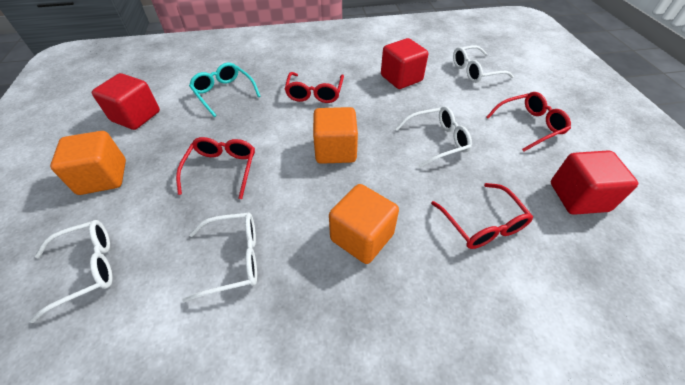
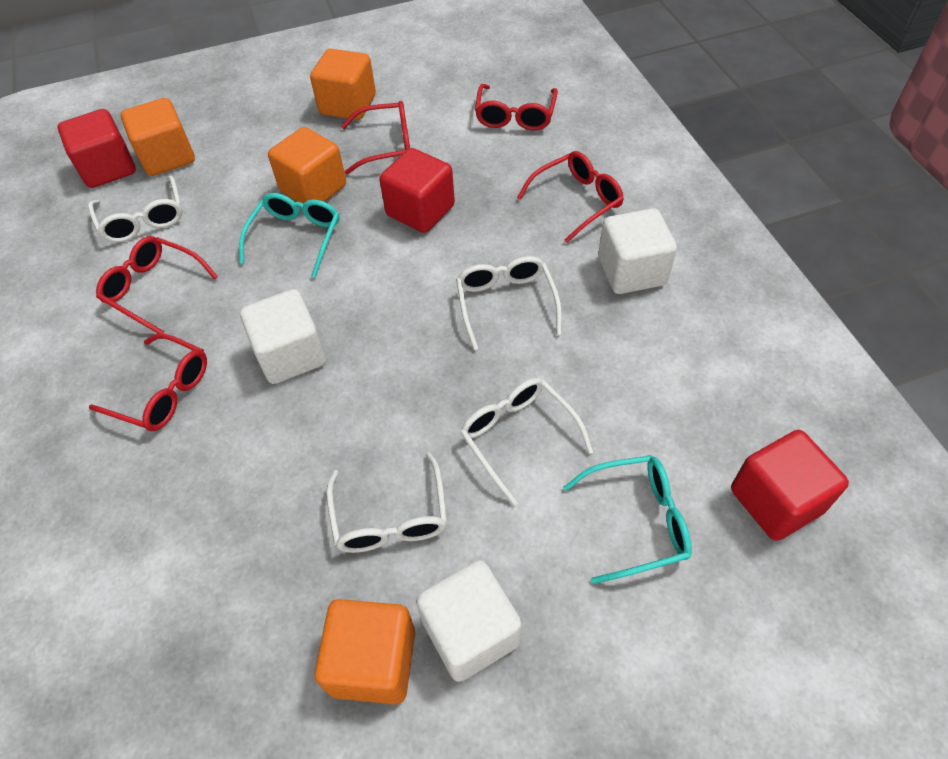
orange cube: [50,131,126,195] [313,107,358,164] [329,184,399,264] = 3 -> [121,98,195,176] [268,127,346,204] [310,49,376,120] [315,599,415,704] = 4
red glasses: [176,137,255,199] [285,72,344,103] [431,183,533,249] [487,92,571,152] = 4 -> [89,333,207,431] [96,236,218,333] [341,101,410,175] [475,84,558,131] [517,151,624,243] = 5
turquoise glasses: [189,63,261,117] = 1 -> [239,193,339,278] [563,455,692,584] = 2
white cube: none = 0 -> [240,289,326,384] [416,560,522,682] [598,208,677,294] = 3

